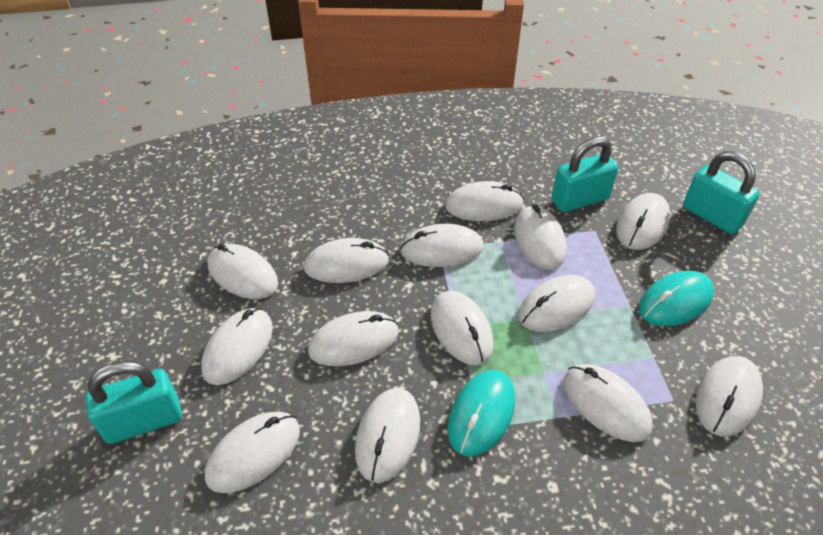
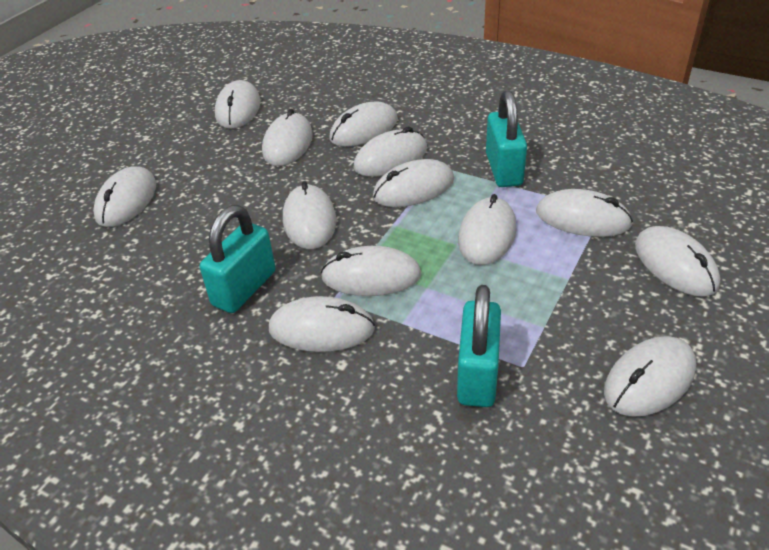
turquoise mouse: [448,370,515,457] [639,270,714,326] = 2 -> none = 0
white mouse: [201,308,273,385] [205,412,300,493] [207,244,278,299] [304,238,389,283] [308,311,399,366] [355,388,420,483] [400,224,484,267] [431,291,494,366] [445,181,524,221] [514,205,567,269] [518,275,595,332] [564,364,652,442] [616,193,670,250] [695,356,763,436] = 14 -> [93,166,156,227] [215,80,261,129] [262,109,313,166] [269,296,375,352] [283,181,336,249] [321,246,422,296] [330,101,398,147] [354,127,427,177] [373,159,454,207] [458,194,517,265] [536,189,633,237] [604,336,696,417] [635,226,720,297] = 13

